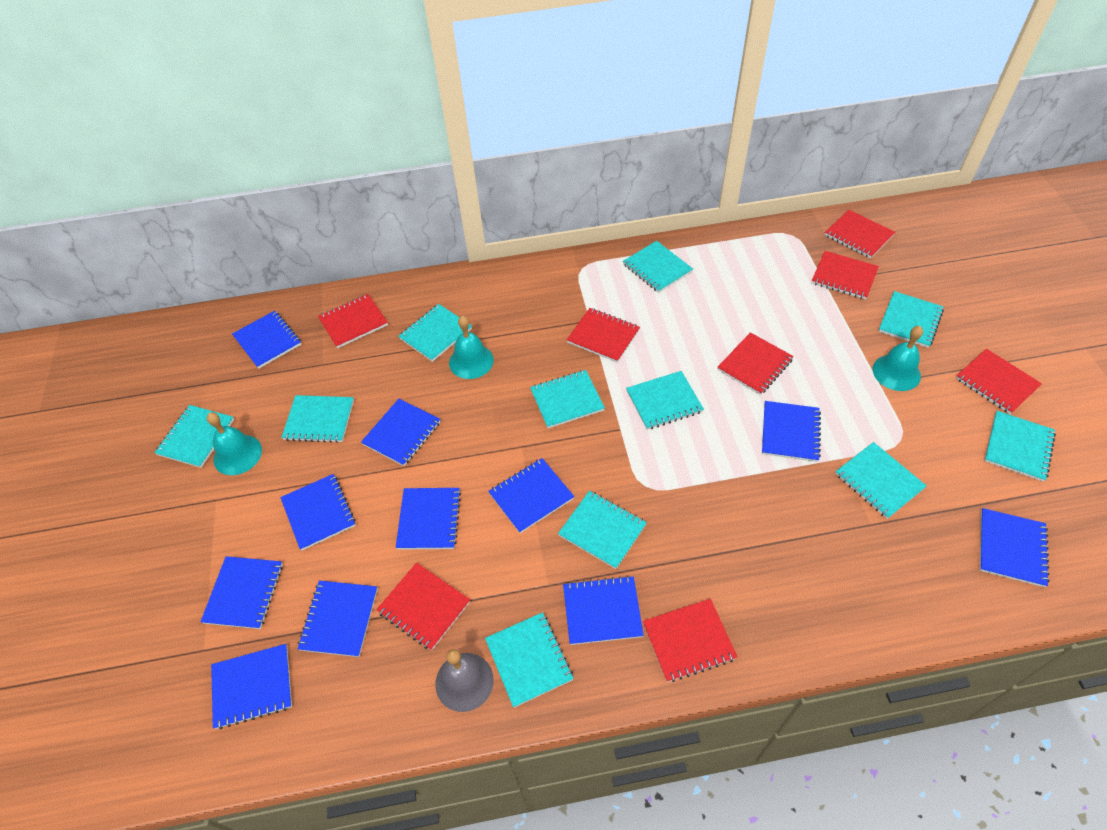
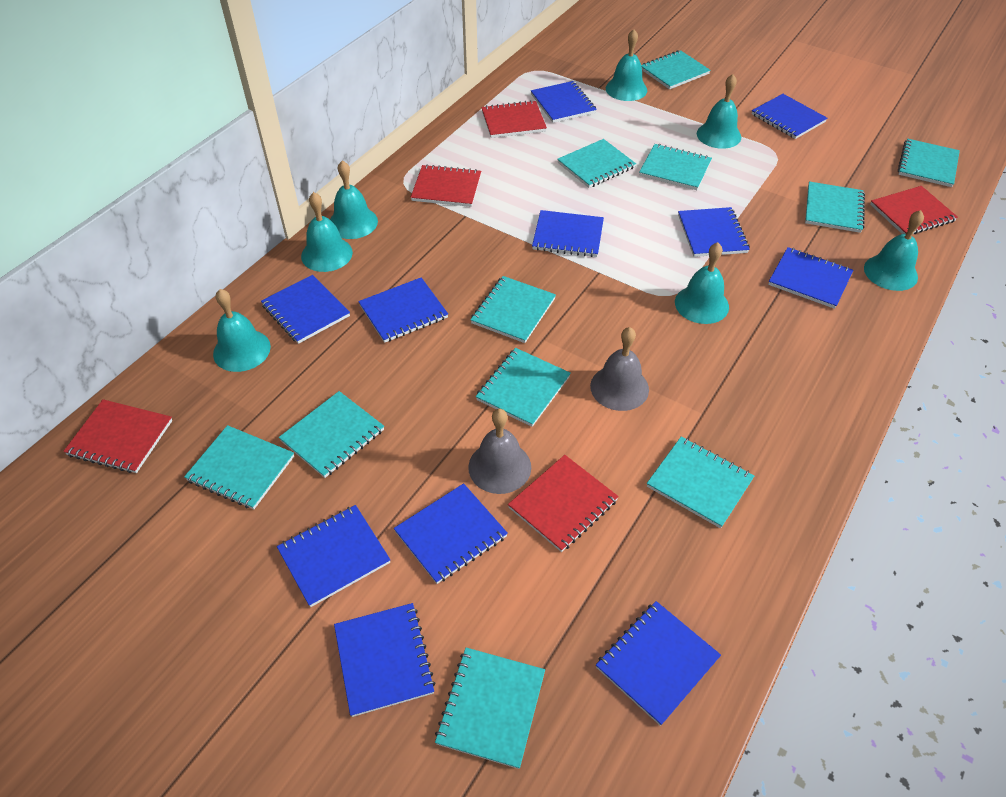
grey bell: [435,649,494,712] = 1 -> [468,409,531,494] [590,327,649,411] = 2
red notebook: [318,294,388,348] [376,563,470,651] [567,308,640,363] [643,599,737,682] [717,332,794,395] [811,251,879,300] [825,210,895,258] [956,349,1042,414] = 8 -> [63,399,172,473] [411,164,481,207] [481,100,547,138] [508,455,619,552] [870,186,958,234] = 5
turquoise bell: [207,412,262,475] [449,316,494,379] [872,326,923,391] = 3 -> [213,289,271,372] [301,192,353,272] [330,160,378,239] [606,29,647,101] [675,242,729,324] [697,74,741,149] [864,210,924,291] = 7

